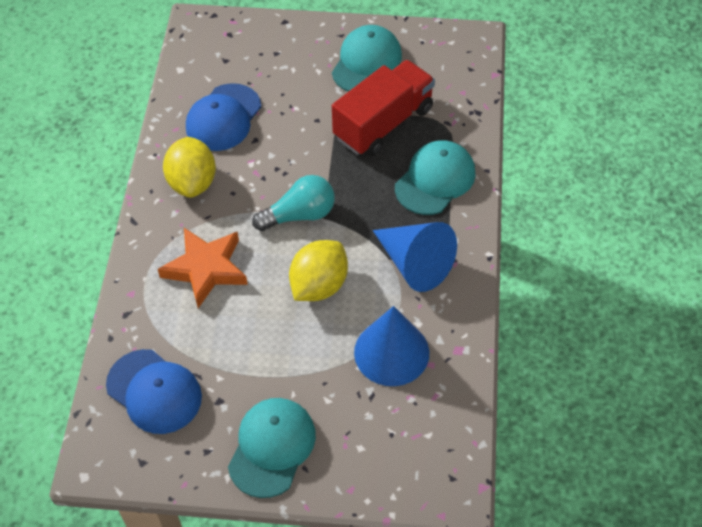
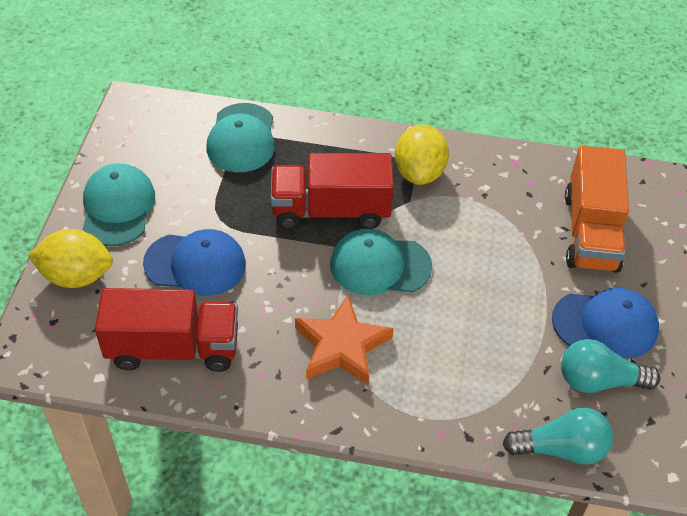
blue cone: [354,306,429,386] [373,222,457,292] = 2 -> none = 0
orange truck: none = 0 -> [565,146,629,273] = 1
red truck: [332,60,435,156] = 1 -> [95,288,238,372] [271,153,394,229] = 2
turquoise light bulb: [252,175,335,231] = 1 -> [503,407,613,465] [561,339,660,393] = 2

